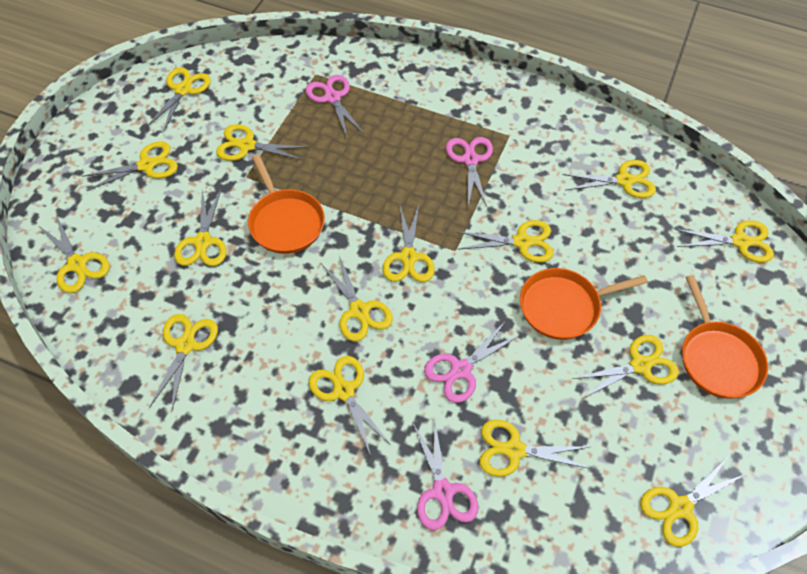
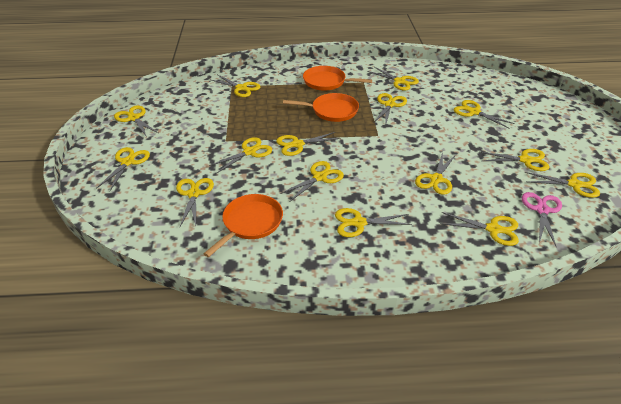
pink scissors: [306,75,364,137] [412,416,479,530] [424,322,520,403] [446,137,493,207] = 4 -> [522,192,562,247] = 1

